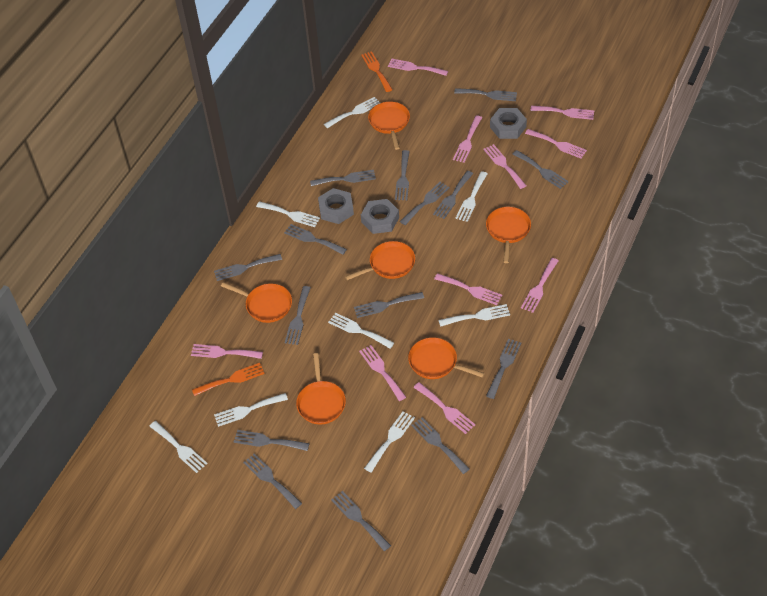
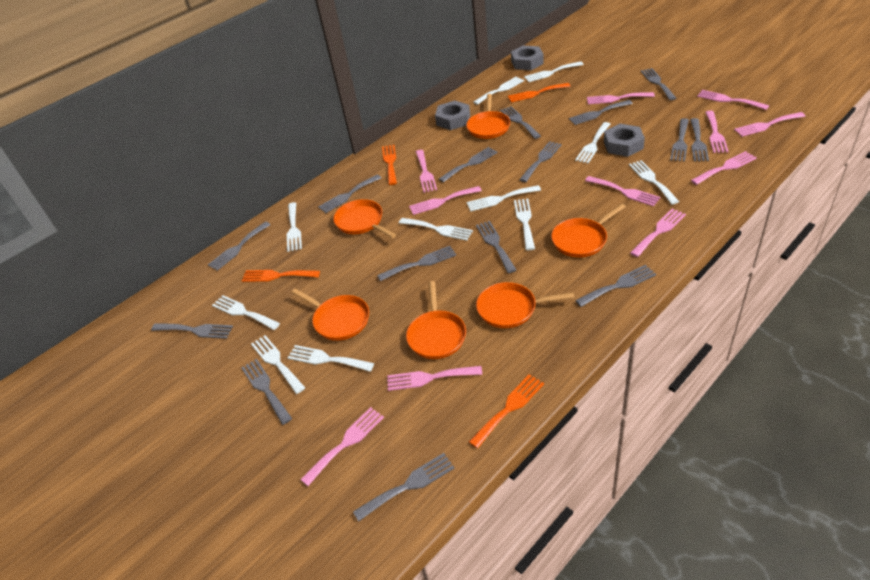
orange fork: [192,363,265,396] [361,51,393,92] = 2 -> [242,270,320,282] [382,145,397,185] [469,374,544,449] [508,83,571,102] = 4
pink fork: [191,344,263,359] [359,345,406,401] [388,58,448,76] [413,382,476,434] [434,273,502,305] [453,116,482,163] [483,144,526,189] [521,258,558,313] [525,129,587,159] [531,106,594,120] = 10 -> [300,407,384,486] [387,366,482,391] [409,186,482,215] [416,150,437,193] [585,176,660,206] [587,92,655,104] [630,209,686,257] [691,151,757,185] [697,90,769,110] [705,111,729,153] [734,112,805,137] = 11
white fork: [149,421,208,473] [214,393,288,427] [256,201,320,227] [324,97,380,128] [328,313,394,349] [364,411,415,473] [438,304,510,327] [456,171,488,222] = 8 -> [212,295,280,330] [251,335,305,394] [287,202,302,252] [288,345,374,372] [399,218,473,241] [467,185,541,211] [473,77,524,105] [514,199,535,250] [524,61,584,82] [575,122,611,163] [629,160,680,205] = 11

